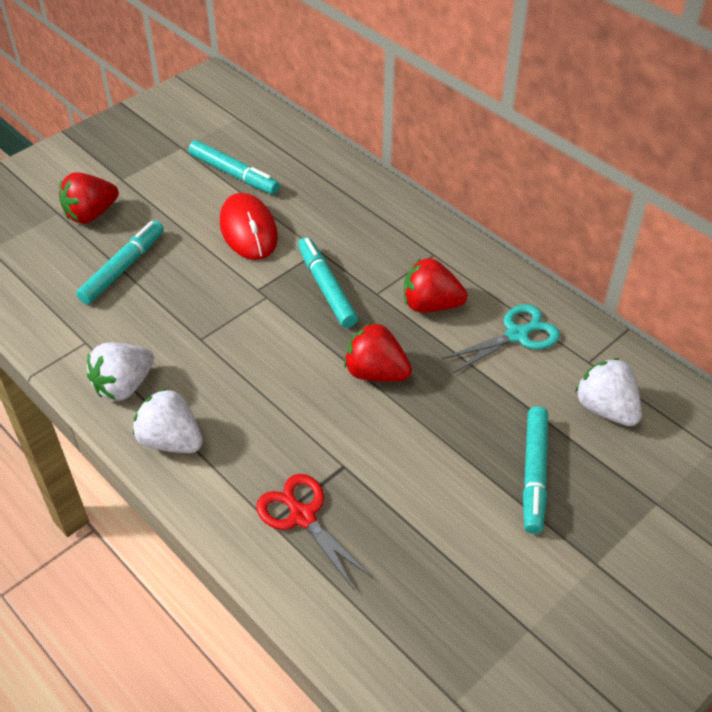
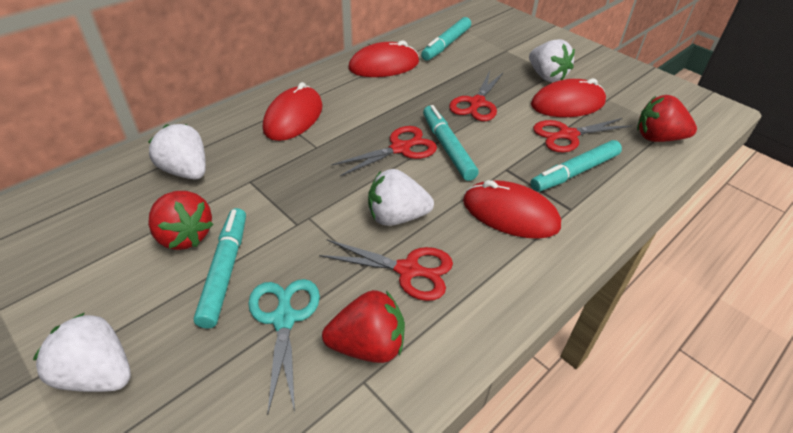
red mouse: [220,193,278,260] = 1 -> [263,82,323,141] [348,40,419,77] [463,180,561,239] [531,78,606,117] = 4
red scissors: [256,474,373,591] = 1 -> [319,239,453,301] [331,126,437,176] [449,71,503,121] [533,118,632,152] = 4
white strawberry: [87,343,154,401] [133,388,203,453] [575,358,642,426] = 3 -> [33,313,131,392] [148,124,206,180] [368,169,434,226] [529,39,575,82] = 4

